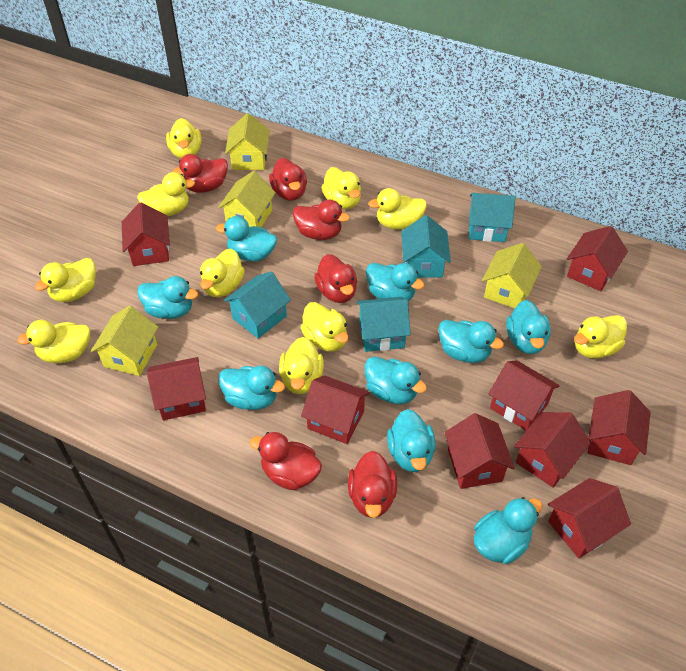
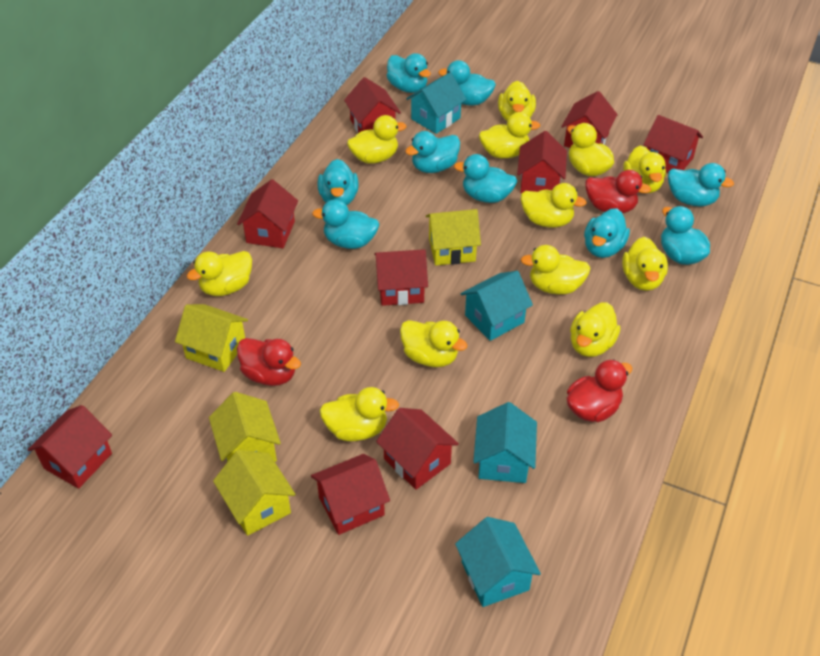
red duck: [172,154,228,193] [250,432,322,490] [269,158,307,201] [293,200,350,240] [314,254,357,303] [348,451,397,518] = 6 -> [237,338,301,386] [566,359,632,422] [585,170,651,213] = 3
yellow duck: [17,320,90,363] [35,258,96,302] [137,172,195,216] [166,118,202,158] [200,249,245,297] [279,337,324,394] [300,302,349,352] [321,167,361,209] [368,188,427,230] [574,315,627,358] = 10 -> [187,251,252,296] [320,387,399,441] [347,115,406,164] [400,320,467,367] [479,112,540,158] [498,81,536,121] [521,183,586,228] [521,245,590,294] [567,123,614,177] [570,302,620,357] [622,237,668,291] [623,145,666,193] = 12

